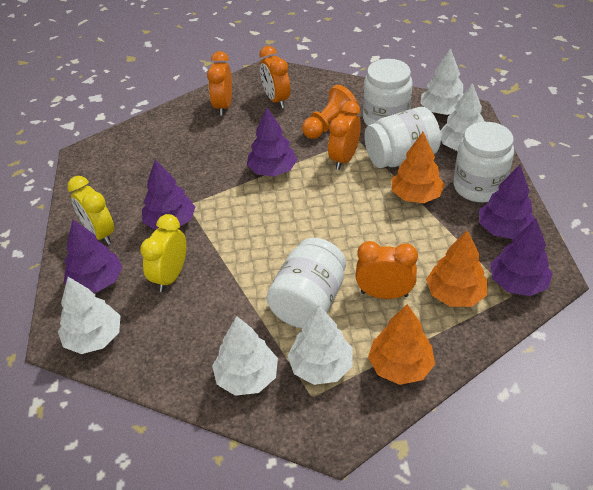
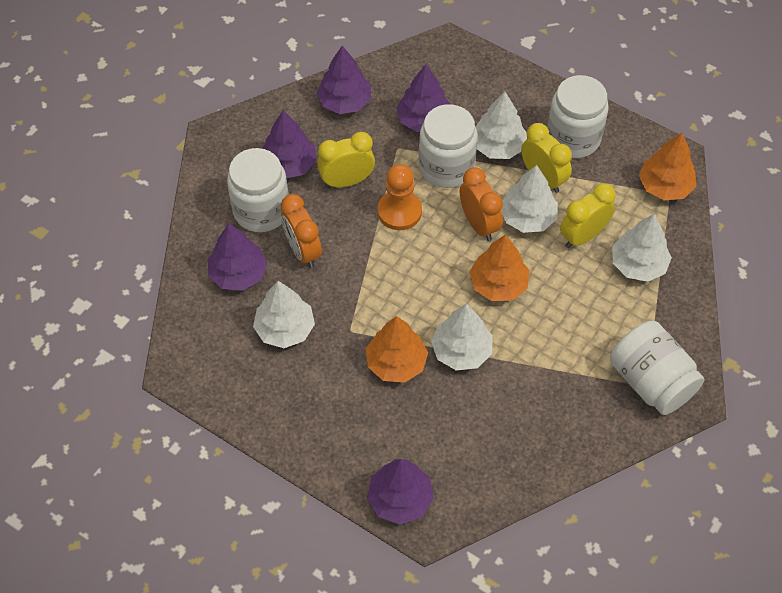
orange clock: [207,51,232,116] [259,46,290,108] [328,101,361,170] [356,241,418,299] = 4 -> [281,194,322,268] [460,167,503,241] = 2
yellow clock: [67,176,115,245] [140,214,186,292] = 2 -> [317,132,375,188] [521,123,572,193] [560,183,616,248] = 3

